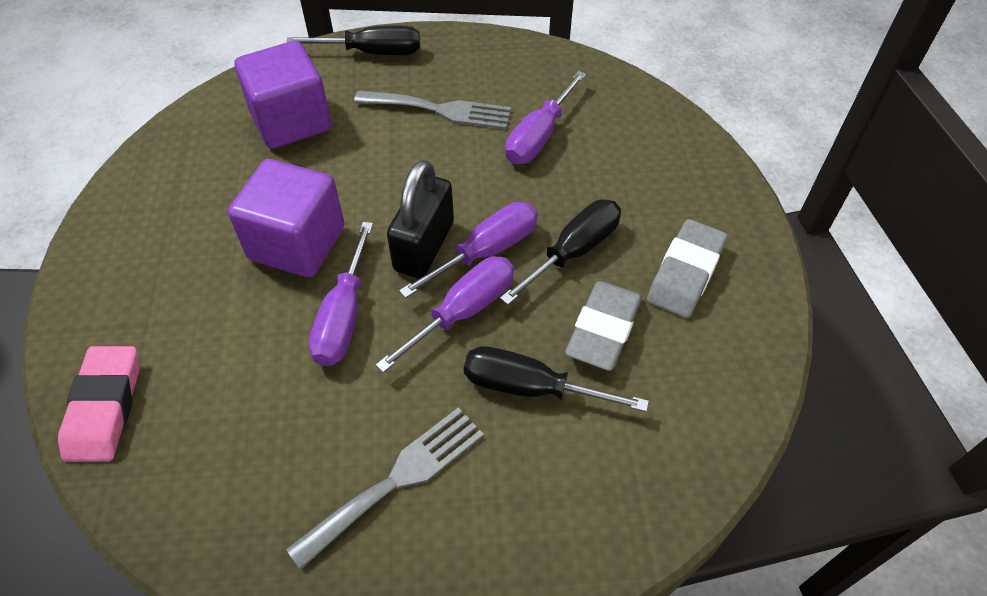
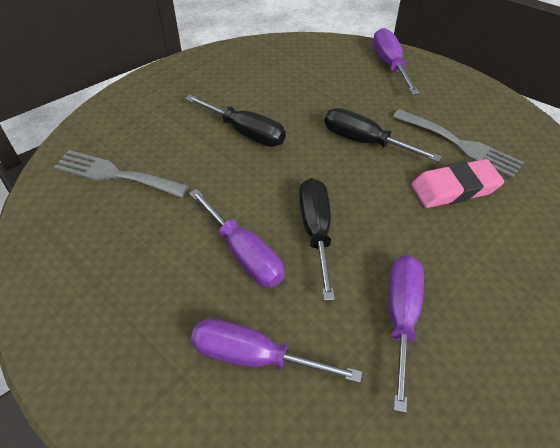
black padlock: [387,160,454,278] = 1 -> none = 0
grey eraser: [565,281,642,371] [647,219,727,318] = 2 -> none = 0
purple cube: [228,159,345,277] [234,41,332,149] = 2 -> none = 0

